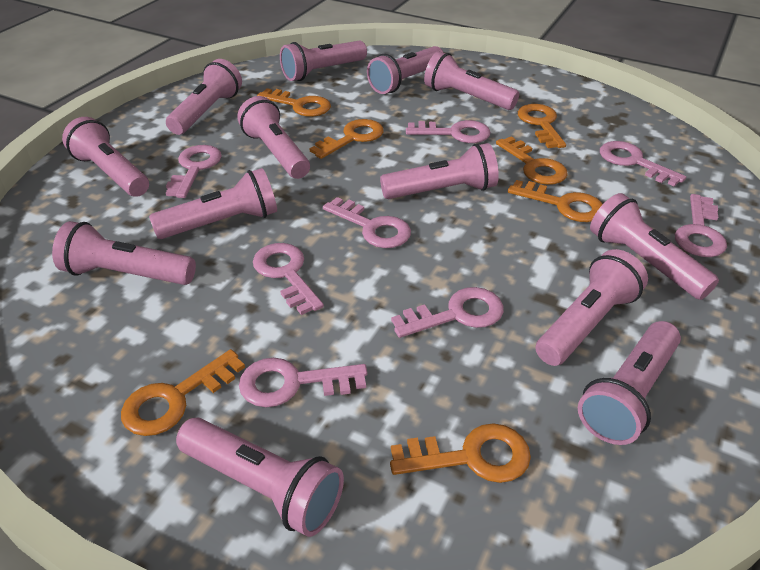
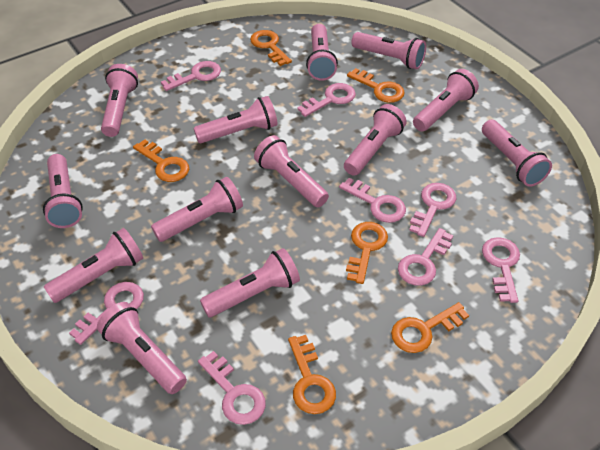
orange key: [121,349,245,436] [257,88,331,117] [309,119,384,159] [390,424,531,483] [496,136,568,185] [508,180,603,222] [518,104,566,148] = 7 -> [133,139,189,182] [250,30,292,66] [288,335,336,414] [346,222,388,284] [347,68,404,103] [391,302,469,353] = 6

